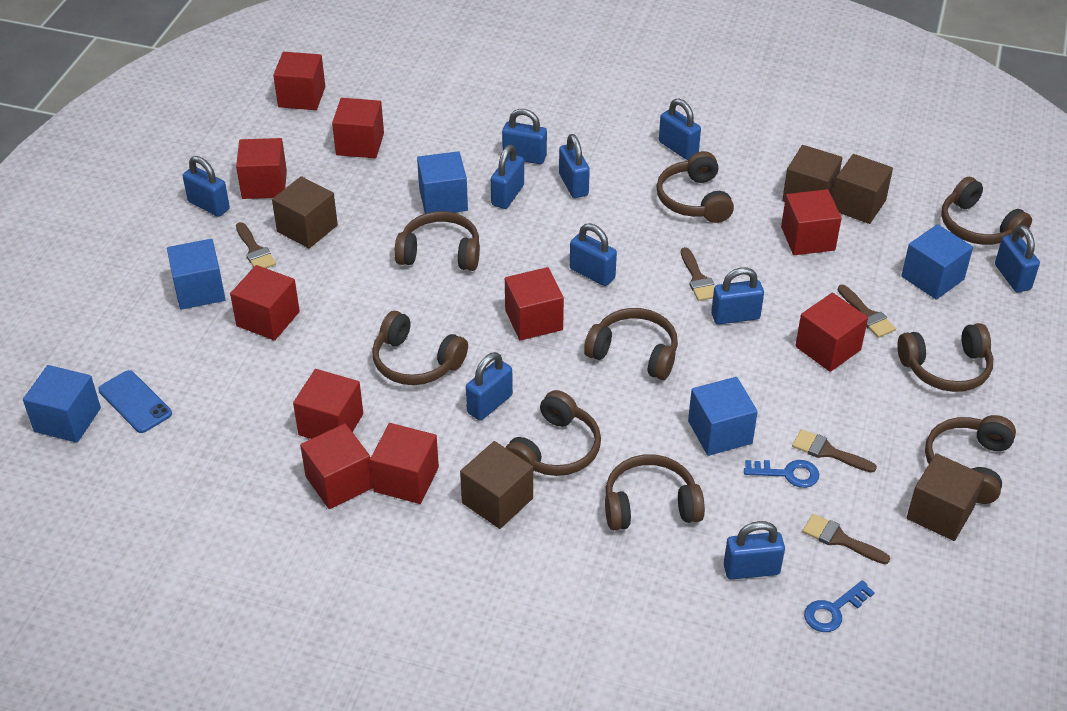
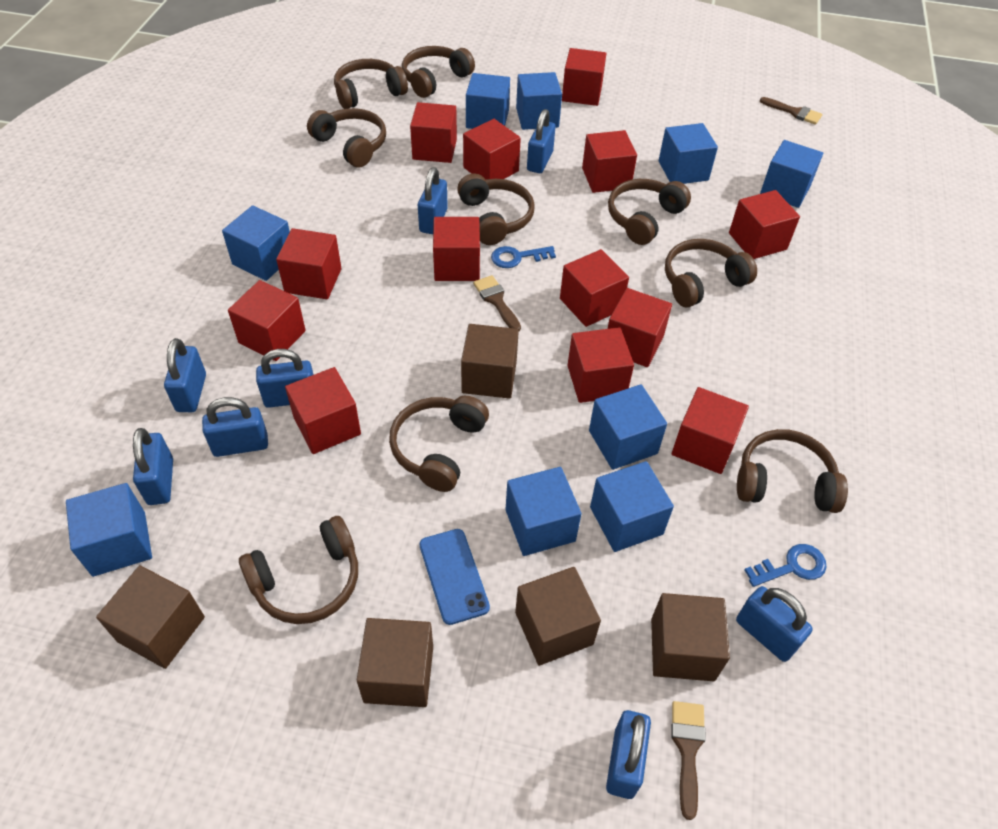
blue cube: [23,365,101,443] [167,239,226,310] [417,151,468,214] [688,377,758,456] [901,224,973,300] = 5 -> [66,483,152,577] [222,205,290,281] [466,73,510,129] [506,467,582,556] [516,72,562,130] [589,384,667,470] [590,461,674,552] [658,123,718,184] [760,140,823,208] = 9
blue padlock: [183,156,230,217] [466,352,513,421] [491,145,524,209] [502,109,547,164] [559,134,590,198] [570,223,617,286] [659,98,701,160] [711,267,764,324] [724,521,785,580] [995,225,1040,292] = 10 -> [133,428,173,505] [164,338,206,412] [202,397,268,457] [256,349,313,408] [418,167,448,234] [527,109,555,173] [606,710,651,799] [736,586,813,662] = 8
brown brush: [236,222,276,268] [681,247,715,301] [792,429,877,473] [802,514,890,564] [838,285,896,338] = 5 -> [473,275,521,331] [671,701,706,820] [760,97,822,125] = 3
red cube: [230,265,300,341] [236,138,287,199] [273,52,325,110] [293,369,363,439] [300,423,373,509] [332,98,384,158] [370,423,439,504] [505,267,564,341] [781,189,841,255] [795,293,868,372] = 10 -> [228,280,306,361] [276,228,341,299] [285,367,361,454] [410,102,457,163] [433,217,480,281] [463,119,521,180] [560,249,629,327] [562,48,606,106] [567,327,634,403] [582,130,637,193] [608,288,672,367] [671,387,749,474] [729,190,800,259] = 13

